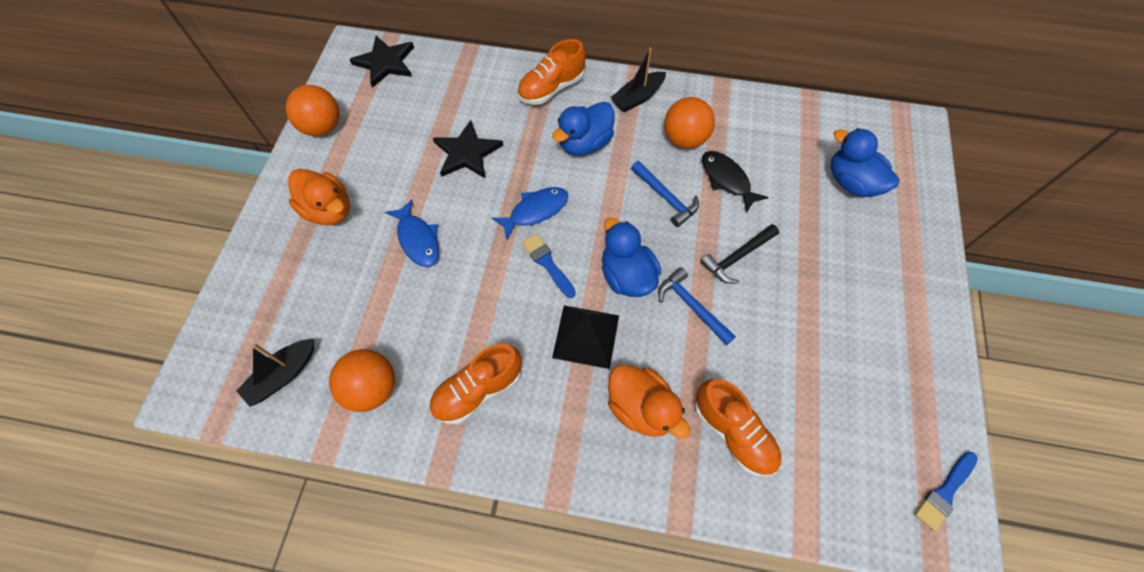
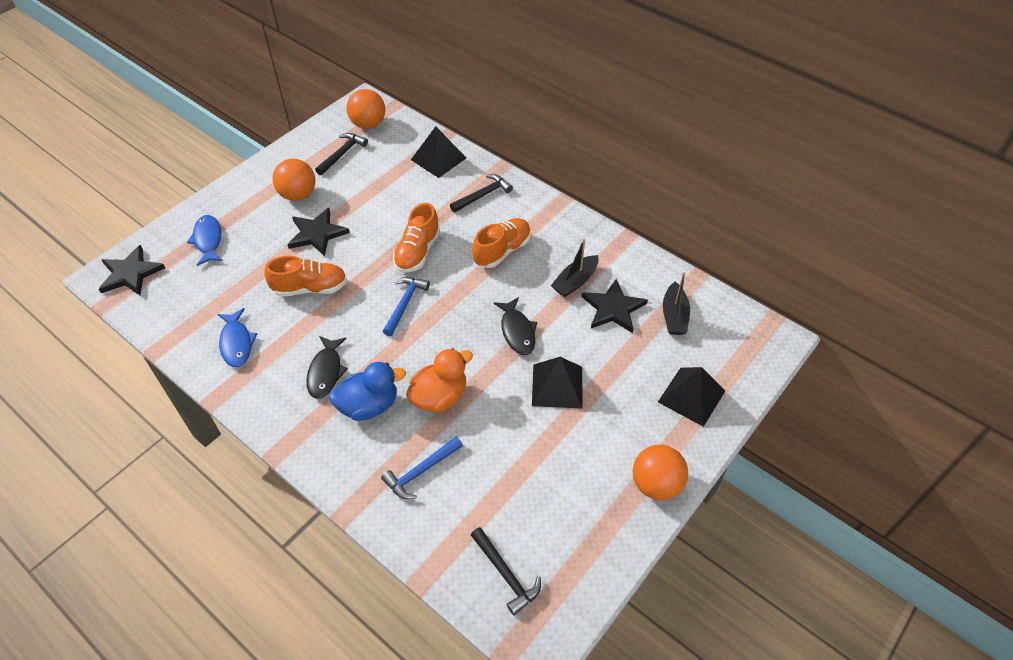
black fish: [702,151,769,213] = 1 -> [306,336,348,399] [494,297,537,355] = 2
black hammer: [701,224,779,284] = 1 -> [315,133,368,175] [450,174,513,212] [471,527,541,615] = 3
black pyramid: [552,305,619,369] = 1 -> [411,126,466,178] [532,357,582,409] [658,367,725,427] = 3
black star: [349,36,414,88] [433,120,503,179] = 2 -> [99,245,165,295] [287,208,350,256] [581,279,648,333] = 3
blue brush: [522,234,576,298] [915,452,978,531] = 2 -> none = 0
blue duck: [552,102,615,156] [602,217,661,297] [831,128,900,197] = 3 -> [329,362,406,421] = 1
orange duck: [288,169,350,225] [608,364,690,439] = 2 -> [406,348,473,413] = 1

